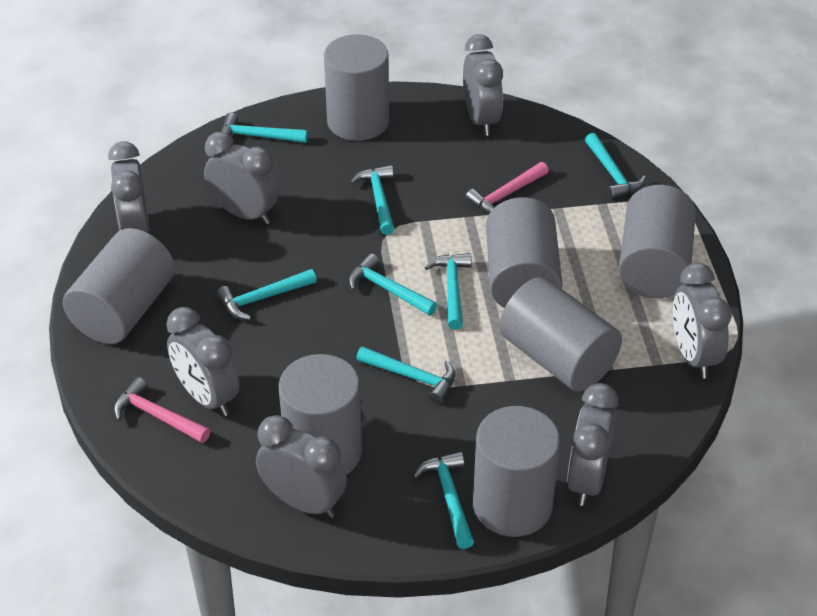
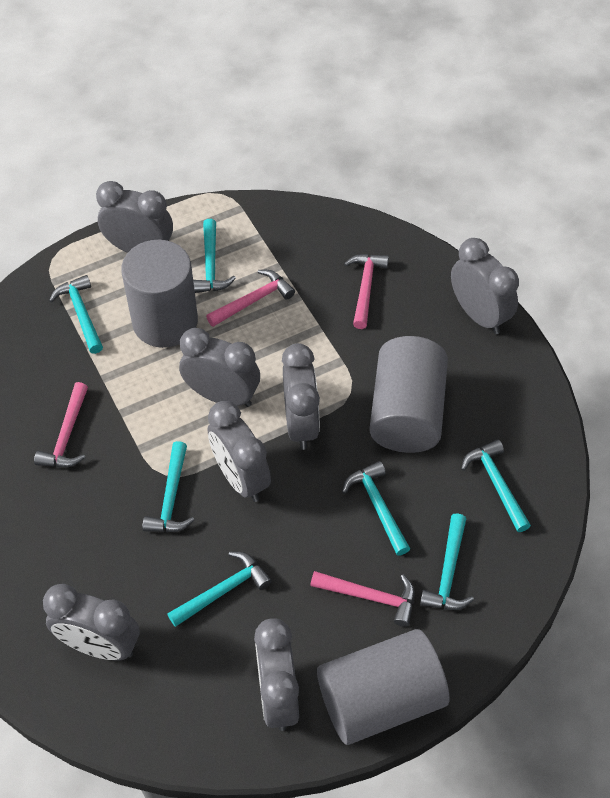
grey cylinder: [63,228,175,344] [279,354,362,475] [324,34,389,141] [473,406,560,537] [486,197,562,308] [499,277,622,392] [619,185,696,298] = 7 -> [121,240,198,348] [317,629,449,745] [369,336,448,453] = 3
pink hammer: [114,377,210,443] [465,162,549,214] = 2 -> [34,382,88,467] [206,270,295,327] [310,571,415,627] [344,254,389,329] = 4
turquoise hammer: [217,269,317,320] [221,113,308,144] [349,254,437,316] [350,165,395,235] [356,346,456,404] [413,451,474,549] [425,253,472,330] [585,133,646,199] = 8 -> [49,275,103,354] [142,441,194,532] [167,552,272,627] [193,219,236,293] [342,461,410,556] [420,513,474,610] [461,439,531,532] = 7

